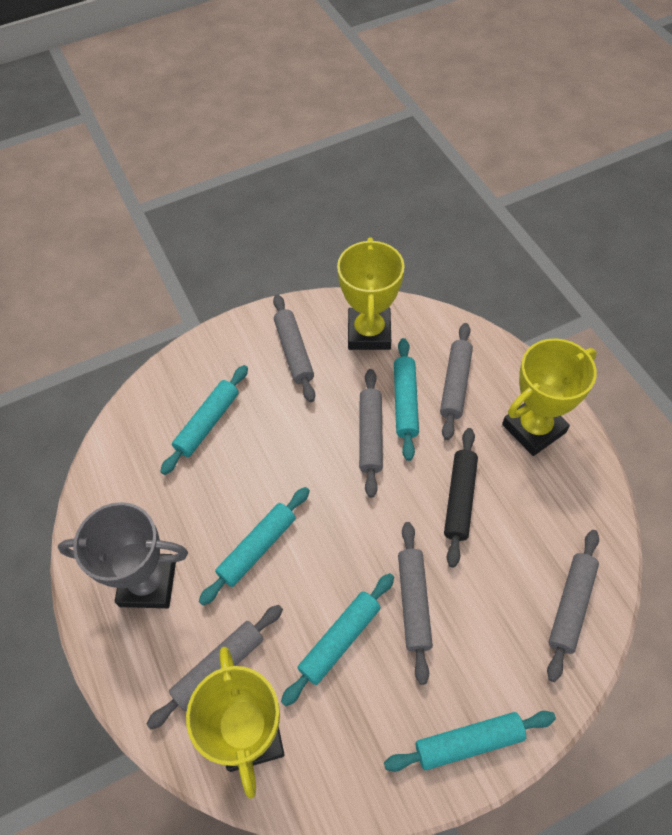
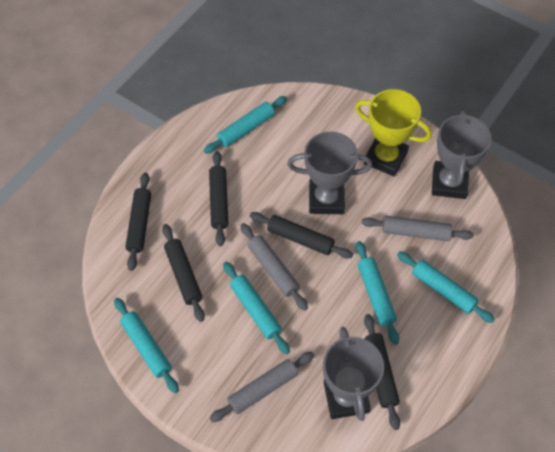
black rolling pin: [444,428,478,567] = 1 -> [125,173,151,271] [162,224,205,322] [209,151,229,246] [250,212,353,259] [364,314,400,430] = 5
grey rolling pin: [146,605,283,730] [273,294,315,402] [359,369,383,498] [398,522,433,685] [440,323,473,440] [547,530,599,682] = 6 -> [210,352,314,422] [240,223,308,310] [362,216,474,241] = 3
grey trophy: [58,502,188,608] = 1 -> [287,132,373,214] [323,327,384,421] [432,111,491,199] = 3
yellow trophy: [186,647,285,799] [337,237,405,350] [502,338,597,456] = 3 -> [355,89,432,176] = 1

